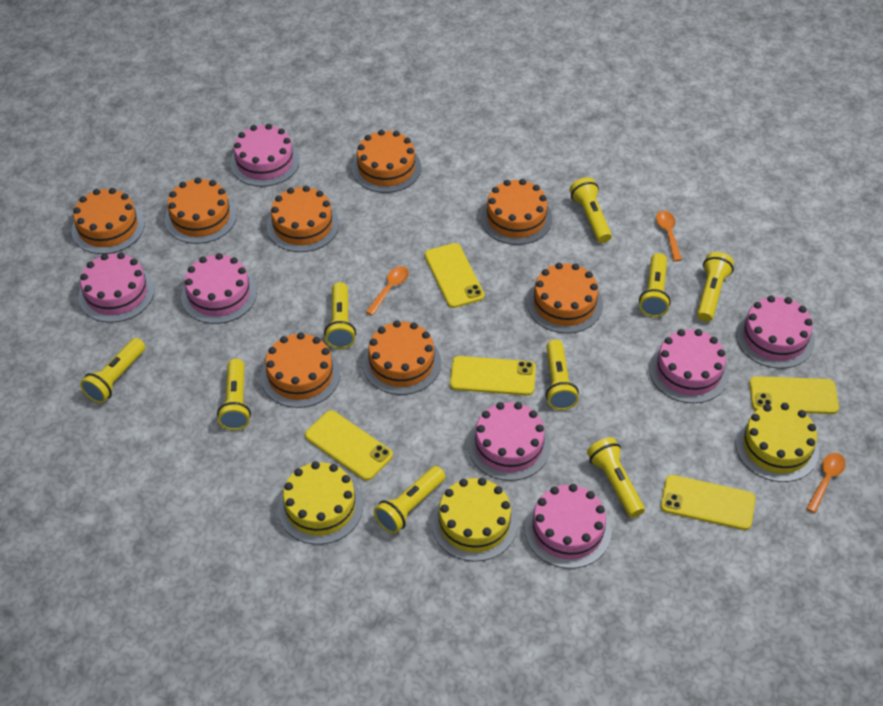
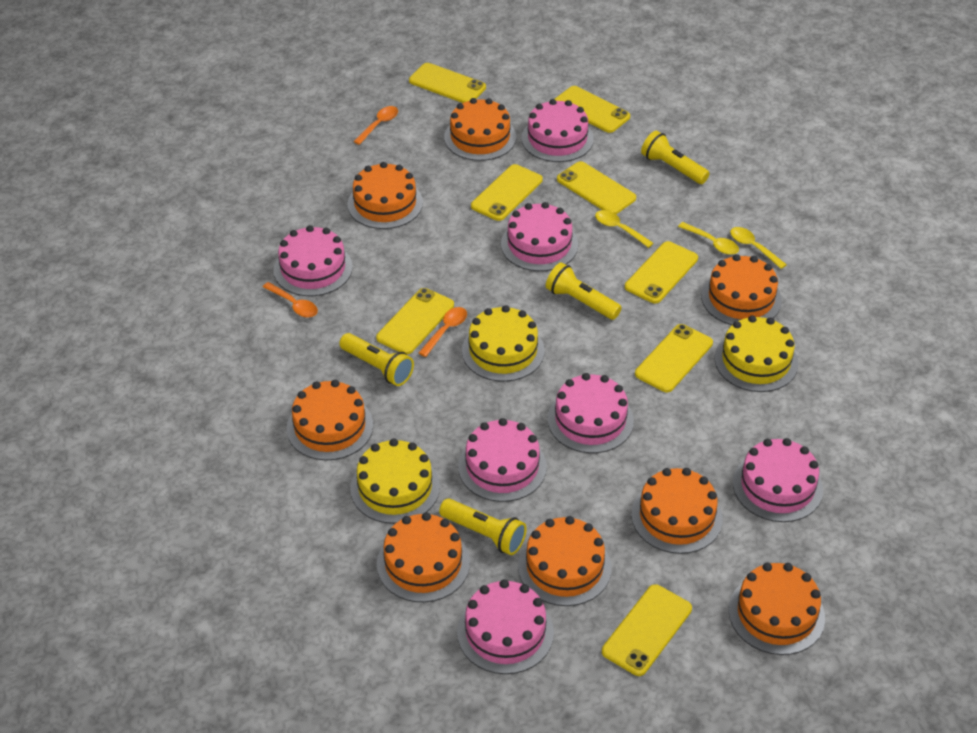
yellow flashlight: [80,338,145,403] [217,358,251,430] [324,282,356,349] [374,466,446,534] [546,340,579,410] [570,177,612,243] [587,437,645,518] [639,253,671,317] [697,252,734,322] = 9 -> [339,333,414,386] [439,498,527,555] [546,262,622,320] [641,131,710,184] = 4
yellow phone: [305,410,393,481] [425,243,485,308] [450,356,536,396] [661,475,756,530] [749,376,839,414] = 5 -> [376,288,454,354] [409,63,486,103] [471,164,543,221] [555,86,630,133] [557,161,636,214] [602,584,692,676] [625,241,698,303] [635,324,713,392] = 8
yellow spoon: none = 0 -> [595,210,654,248] [678,222,739,255] [730,227,787,269] = 3

